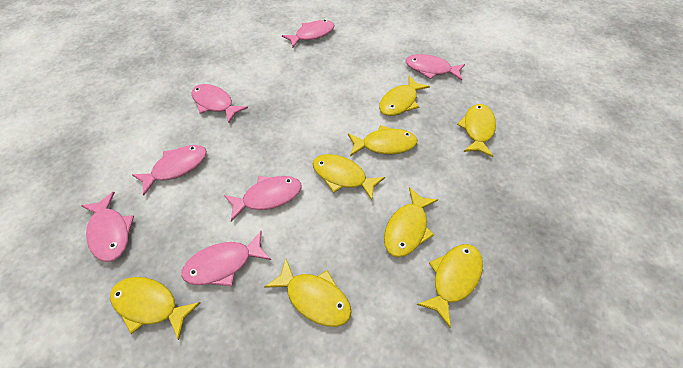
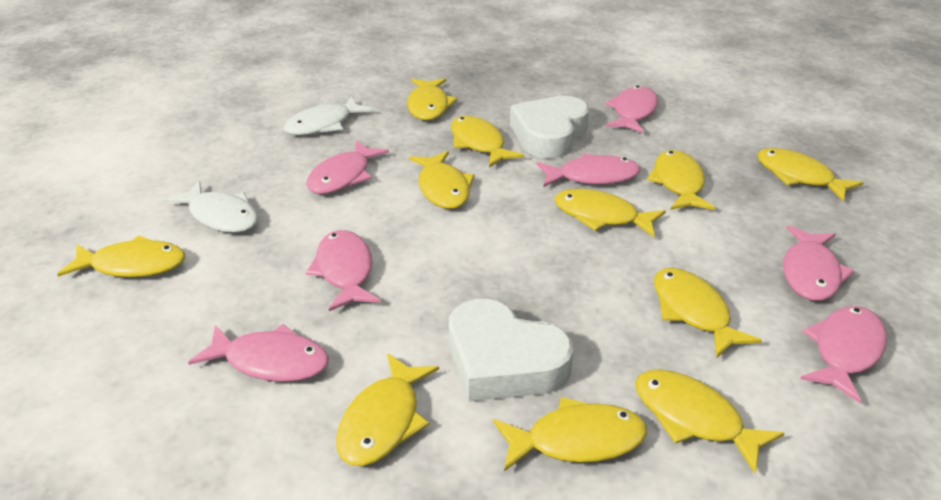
white fish: none = 0 -> [164,181,258,233] [284,96,374,135] = 2
white heart: none = 0 -> [449,299,573,402] [510,96,589,159] = 2
yellow fish: [110,277,201,340] [264,258,352,327] [313,154,385,200] [348,125,417,156] [379,76,430,116] [384,187,438,257] [417,244,483,328] [457,104,496,157] = 8 -> [57,235,185,277] [336,353,439,466] [407,78,458,120] [409,151,475,209] [451,116,524,167] [493,397,647,471] [554,189,666,237] [635,369,784,474] [647,150,715,210] [654,268,762,358] [757,148,864,201] = 11

